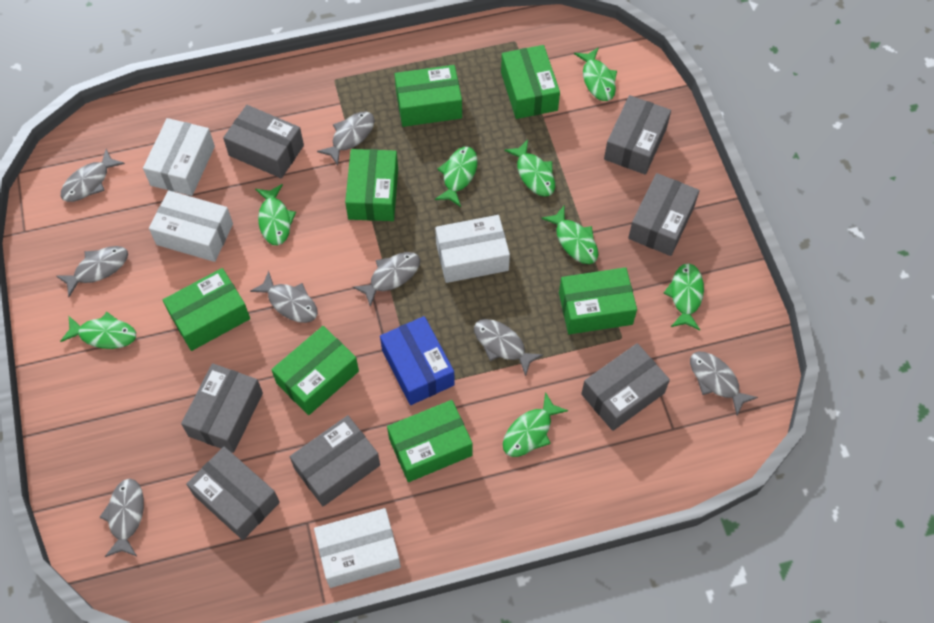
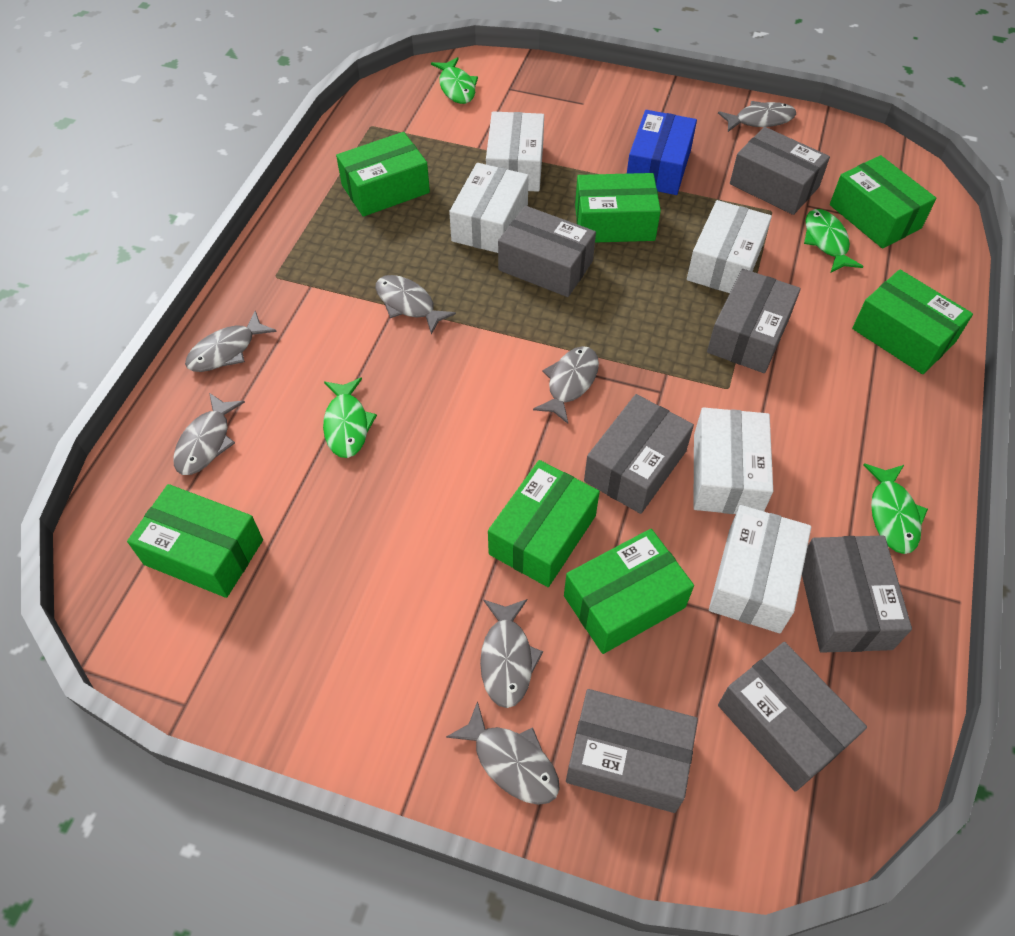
green fish: [60,312,136,349] [255,184,296,245] [435,147,478,207] [503,392,568,457] [504,140,555,197] [541,206,598,264] [574,47,617,101] [664,263,704,330] = 8 -> [323,377,377,458] [431,57,478,104] [804,209,864,272] [863,464,928,554] = 4
grey fish: [56,246,128,297] [61,149,125,202] [99,479,144,557] [250,271,318,323] [317,111,375,165] [353,252,420,307] [474,319,544,376] [690,352,758,415] = 8 -> [173,393,245,475] [185,311,277,372] [375,275,456,335] [446,701,560,805] [480,599,543,708] [533,346,599,424] [718,101,796,132] = 7
white box: [143,118,215,196] [149,190,233,262] [314,508,401,588] [435,215,510,283] = 4 -> [449,163,529,253] [486,112,544,192] [687,200,772,293] [693,407,773,514] [709,505,811,633] = 5

